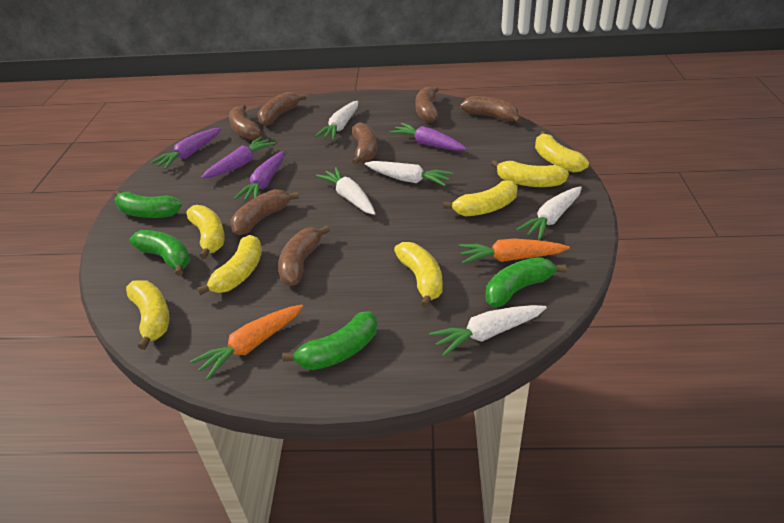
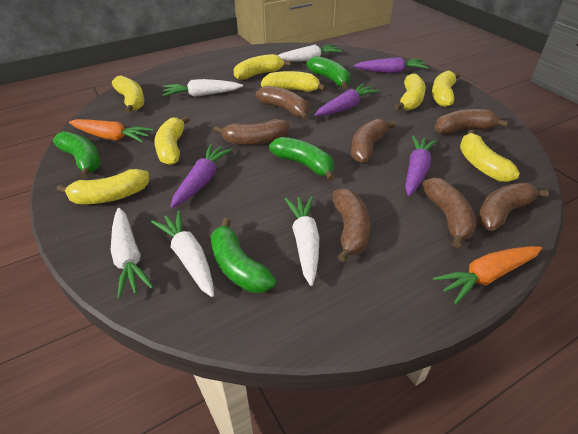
yellow banana: [126,280,169,350] [186,205,225,259] [197,235,262,295] [394,242,442,308] [443,181,518,217] [491,160,569,187] [535,131,589,173] = 7 -> [57,169,149,204] [112,75,144,113] [154,116,190,165] [234,54,291,80] [261,71,326,92] [395,73,426,110] [432,71,461,107] [460,130,520,182] = 8

